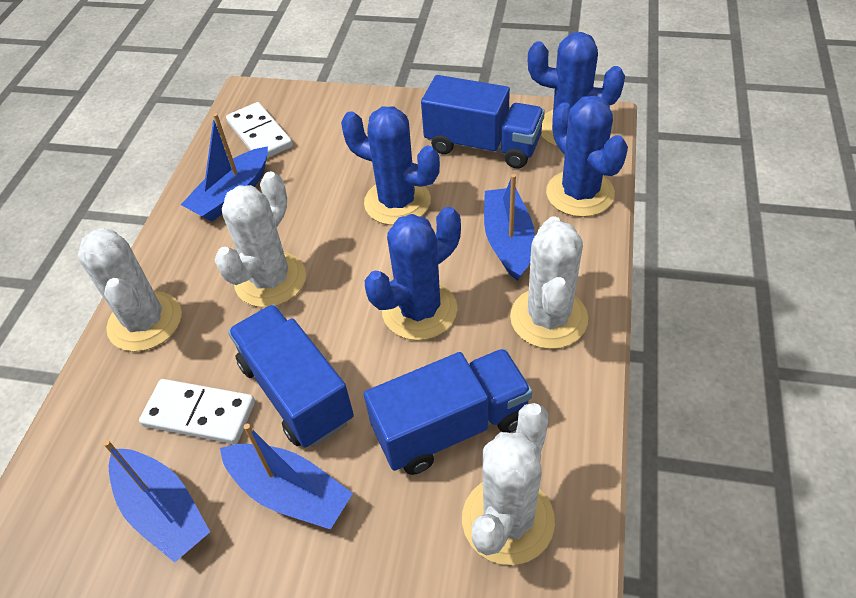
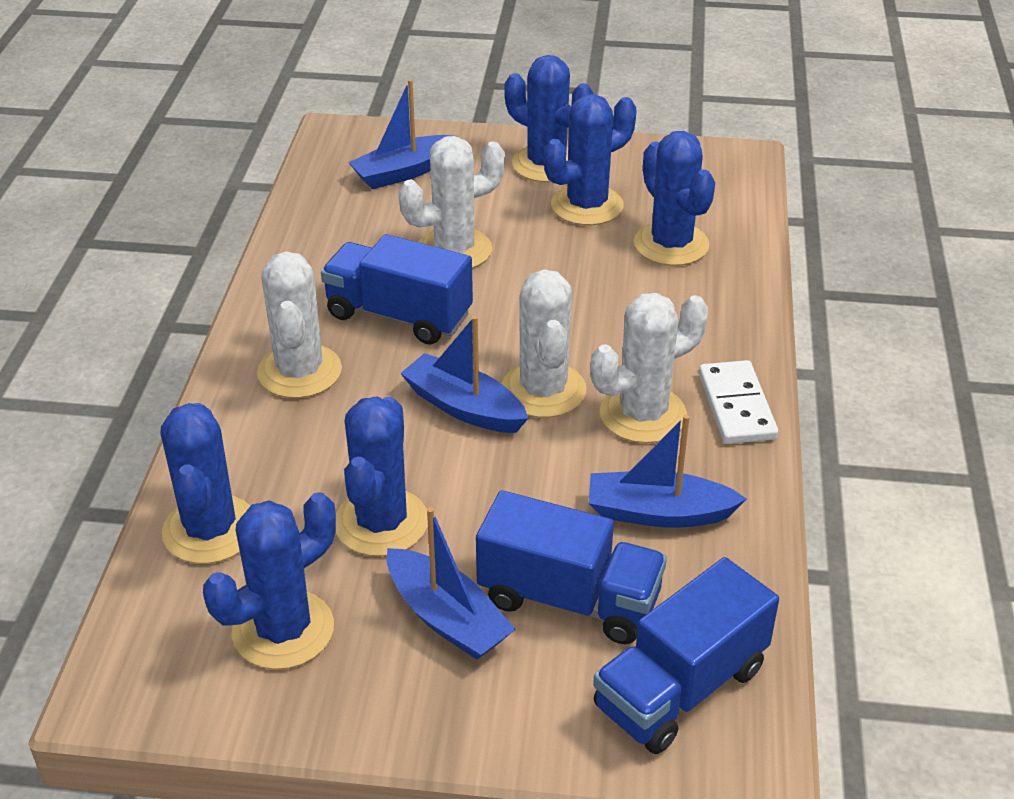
blue cactus: [341,106,440,225] [364,207,461,340] [528,32,625,147] [546,95,628,217] = 4 -> [161,403,250,564] [203,492,336,670] [336,396,428,556] [505,55,594,182] [544,94,636,225] [634,131,715,266] = 6
white domino: [139,379,255,444] [226,102,293,158] = 2 -> [699,360,778,444] = 1

